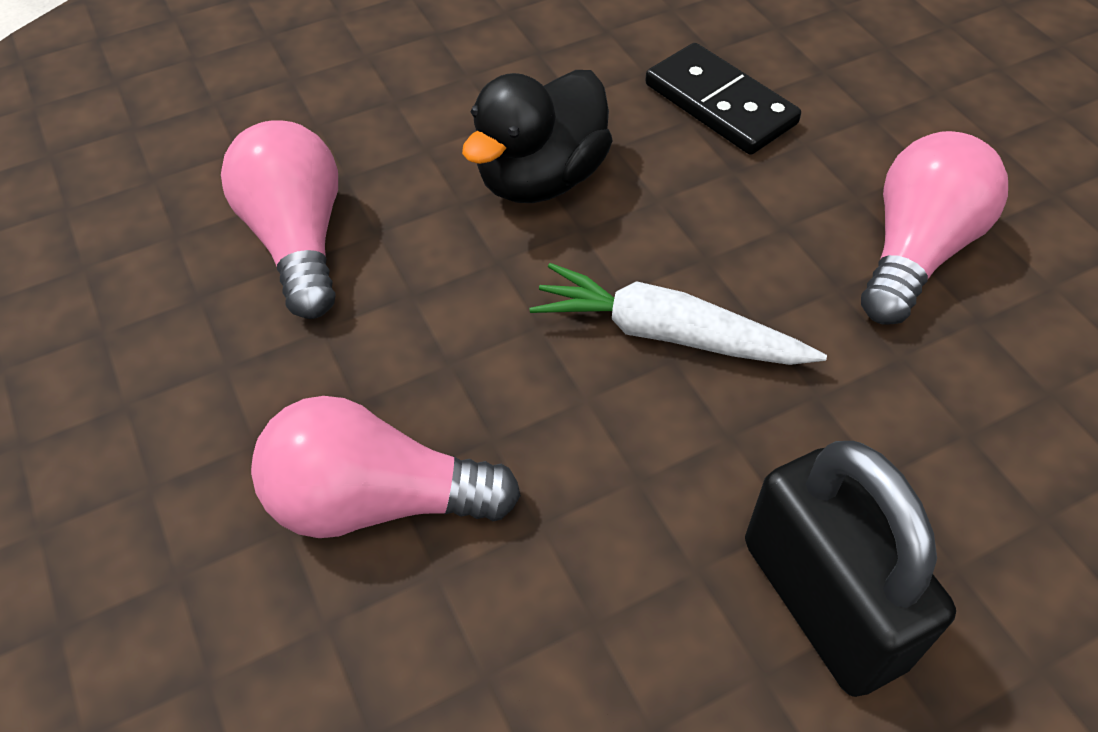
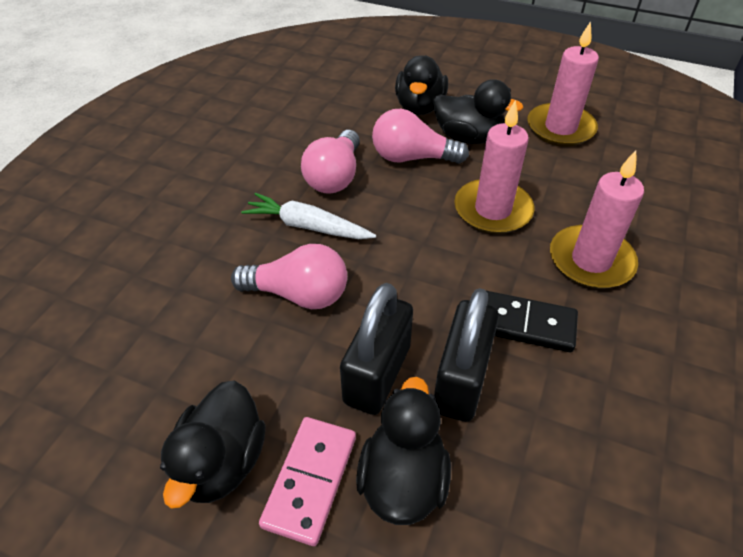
black duck: [462,70,613,203] = 1 -> [160,381,266,509] [356,377,451,525] [395,55,448,115] [433,79,524,144] = 4
black padlock: [745,441,956,697] = 1 -> [340,283,413,415] [434,288,499,422] = 2
pink candle: none = 0 -> [454,100,534,234] [527,21,599,146] [550,151,644,289] = 3
pink domino: none = 0 -> [259,417,356,546] = 1

